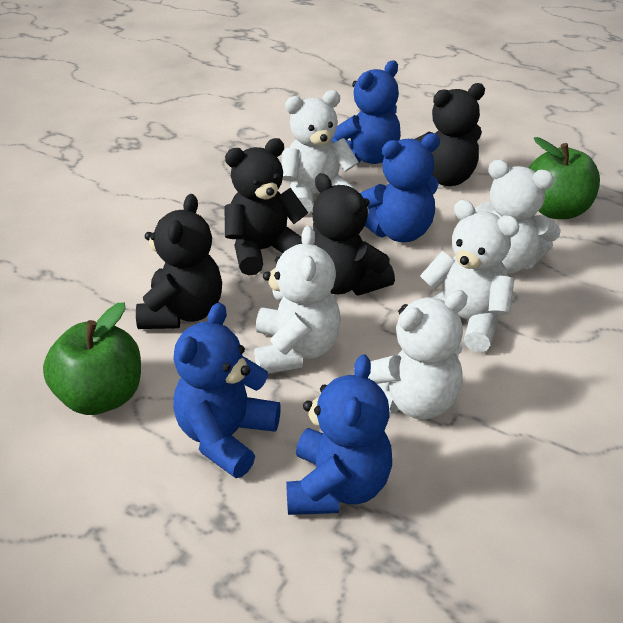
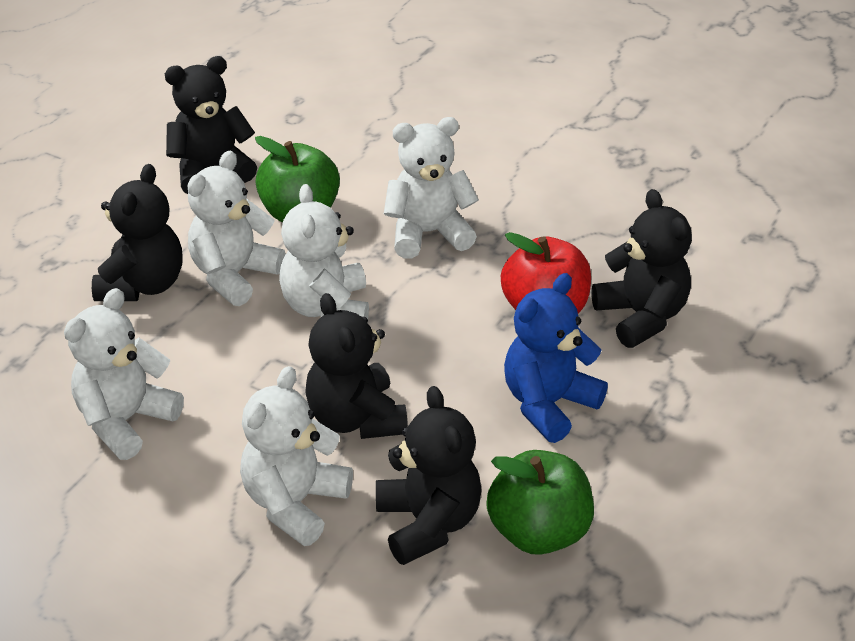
black teddy bear: [136,194,222,329] [224,138,308,275] [312,173,395,295] [415,83,485,186] = 4 -> [92,164,182,301] [165,56,257,194] [305,293,408,439] [376,386,482,565] [591,189,692,348] = 5
blue teddy bear: [173,303,281,478] [286,354,392,515] [331,60,401,165] [360,133,440,242] = 4 -> [504,273,608,443] = 1
red apple: none = 0 -> [501,232,591,314] = 1

